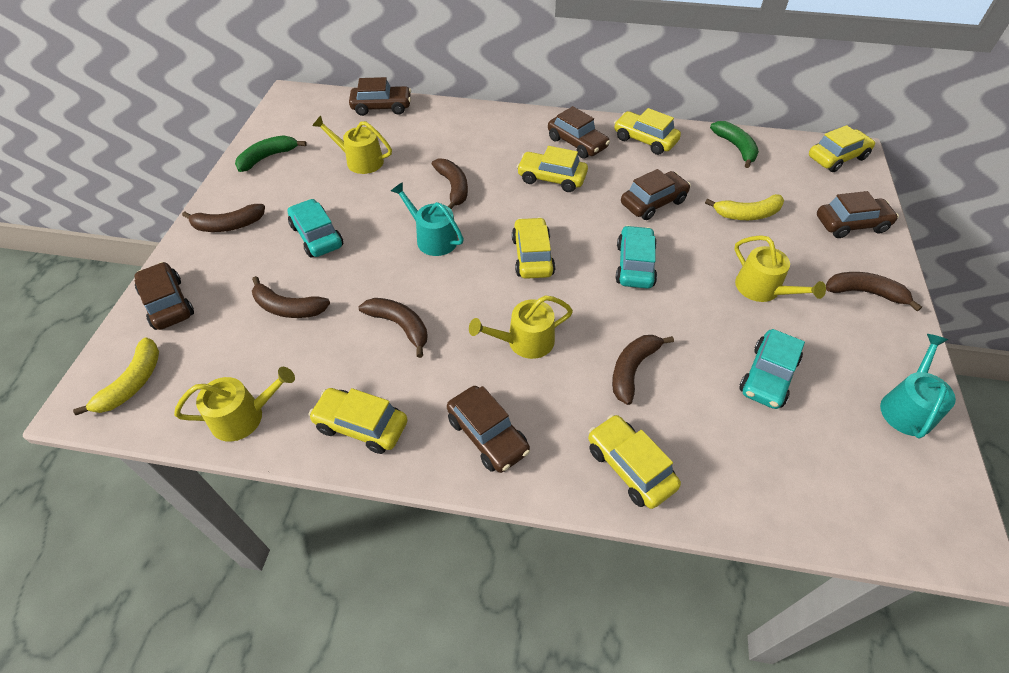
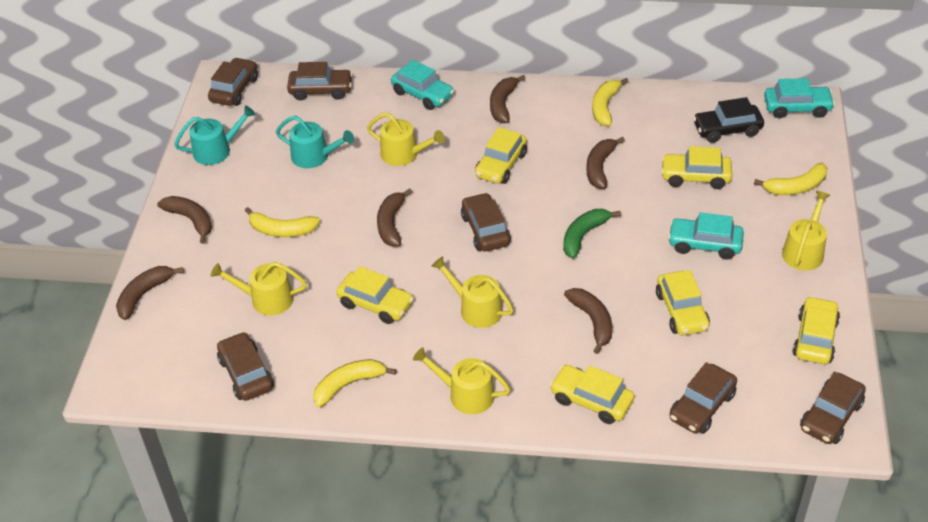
black car: none = 0 -> [693,97,764,143] = 1
green banana: [235,135,307,172] [710,121,759,168] = 2 -> [563,209,621,259] = 1
yellow banana: [73,338,159,415] [705,194,784,220] = 2 -> [245,207,320,237] [313,359,396,408] [592,78,629,126] [754,163,827,195] = 4
yellow watering can: [174,367,295,442] [312,116,392,174] [469,295,573,359] [734,235,826,302] = 4 -> [211,262,307,315] [367,113,445,166] [413,347,510,414] [431,256,514,328] [782,191,830,271] = 5

